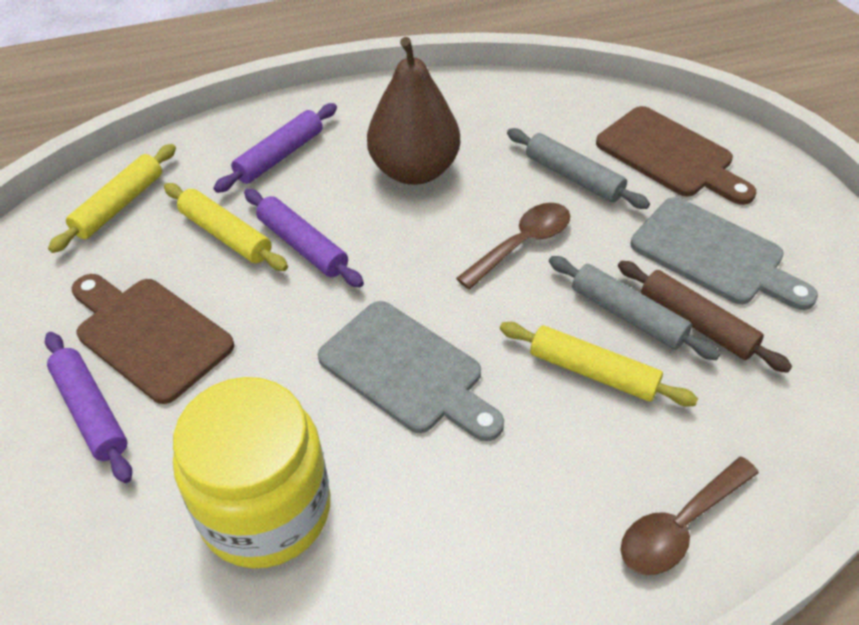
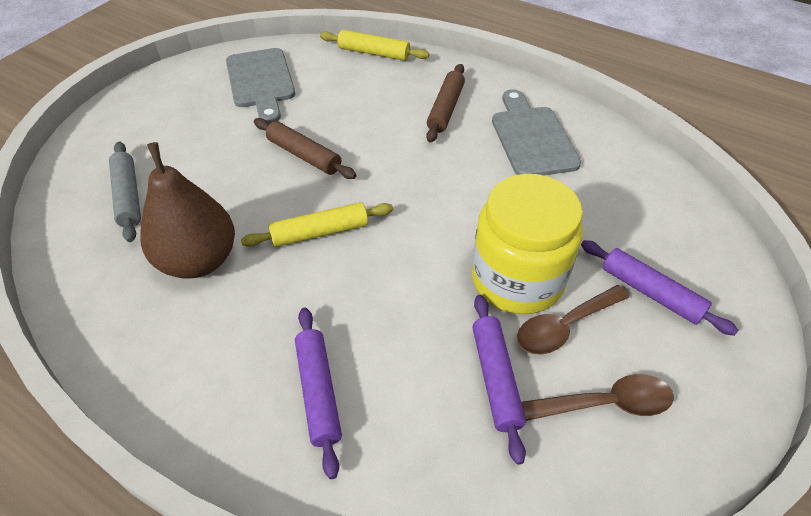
brown cutting board: [72,274,234,404] [596,106,756,205] = 2 -> none = 0
brown rolling pin: [618,261,792,373] = 1 -> [254,118,356,179] [426,64,465,142] = 2
grey rolling pin: [507,128,650,209] [549,256,720,360] = 2 -> [109,142,141,242] = 1
yellow rolling pin: [48,144,176,253] [164,183,288,271] [500,322,698,407] = 3 -> [241,202,393,247] [320,30,429,61] = 2

